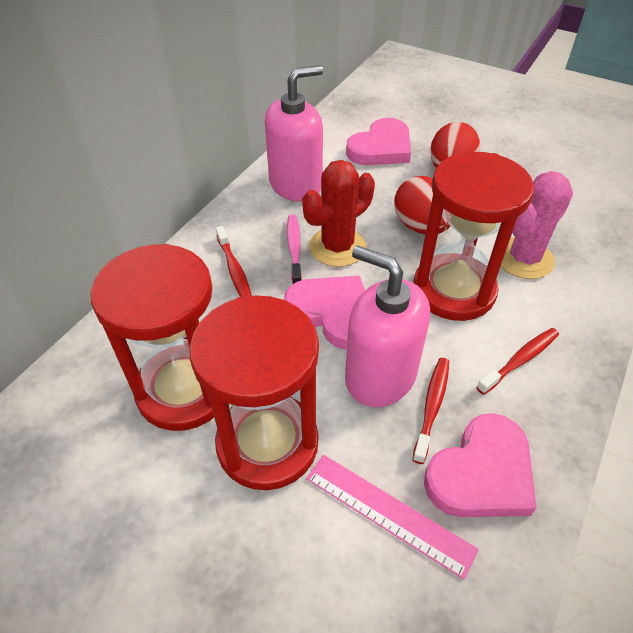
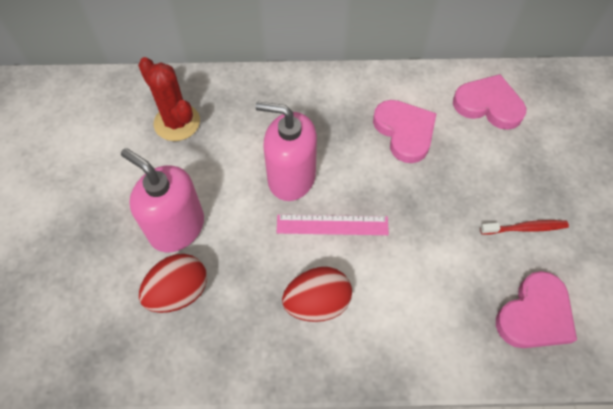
pink cactus: [501,171,573,279] = 1 -> none = 0
pink toothbrush: [287,214,302,284] = 1 -> none = 0
red hourglass: [90,244,214,431] [189,296,319,490] [413,152,534,321] = 3 -> none = 0
red toothbrush: [216,226,252,297] [412,358,449,464] [476,328,559,395] = 3 -> [480,220,569,234] = 1

